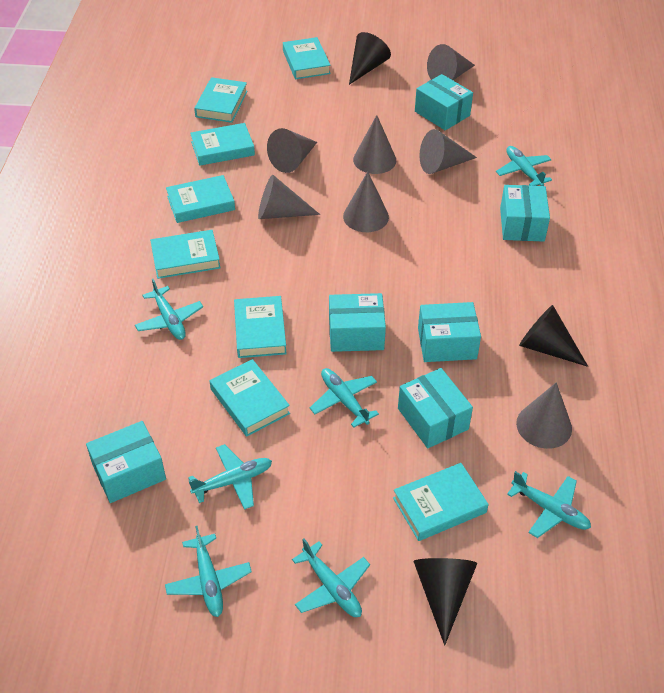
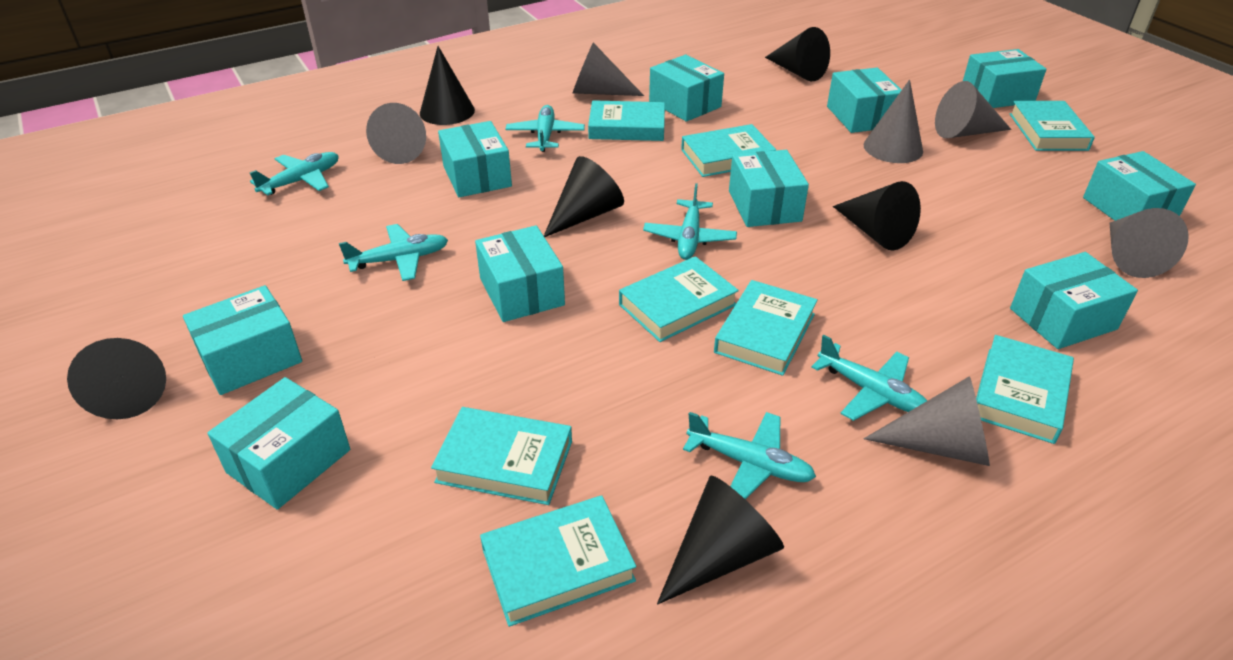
black cone: [349,32,391,85] [414,558,477,646] [519,305,588,367] = 3 -> [67,338,166,419] [420,46,475,125] [544,156,624,237] [657,475,784,605] [765,27,830,81] [833,181,921,250] = 6
grey cone: [258,174,320,219] [267,128,317,173] [343,172,389,232] [353,115,396,174] [419,129,477,174] [427,44,475,80] [516,382,572,449] = 7 -> [366,103,426,164] [573,43,644,96] [864,79,923,163] [864,376,990,466] [935,81,1011,138] [1110,208,1188,278] = 6
turquoise box: [86,421,166,503] [329,293,386,352] [398,368,473,448] [415,74,473,130] [418,302,481,362] [500,185,550,242] = 6 -> [183,285,302,395] [207,377,350,510] [438,121,512,197] [475,225,565,322] [649,55,724,122] [729,150,809,227] [827,68,901,133] [963,49,1047,108] [1010,252,1138,349] [1083,151,1196,221] = 10
turquoise plane: [135,279,203,340] [165,526,252,617] [188,444,272,510] [292,539,370,617] [310,368,379,428] [496,146,552,186] [507,471,591,538] = 7 -> [250,152,339,195] [339,224,448,281] [505,105,585,152] [643,183,737,260] [683,412,816,500] [811,335,927,421] = 6

